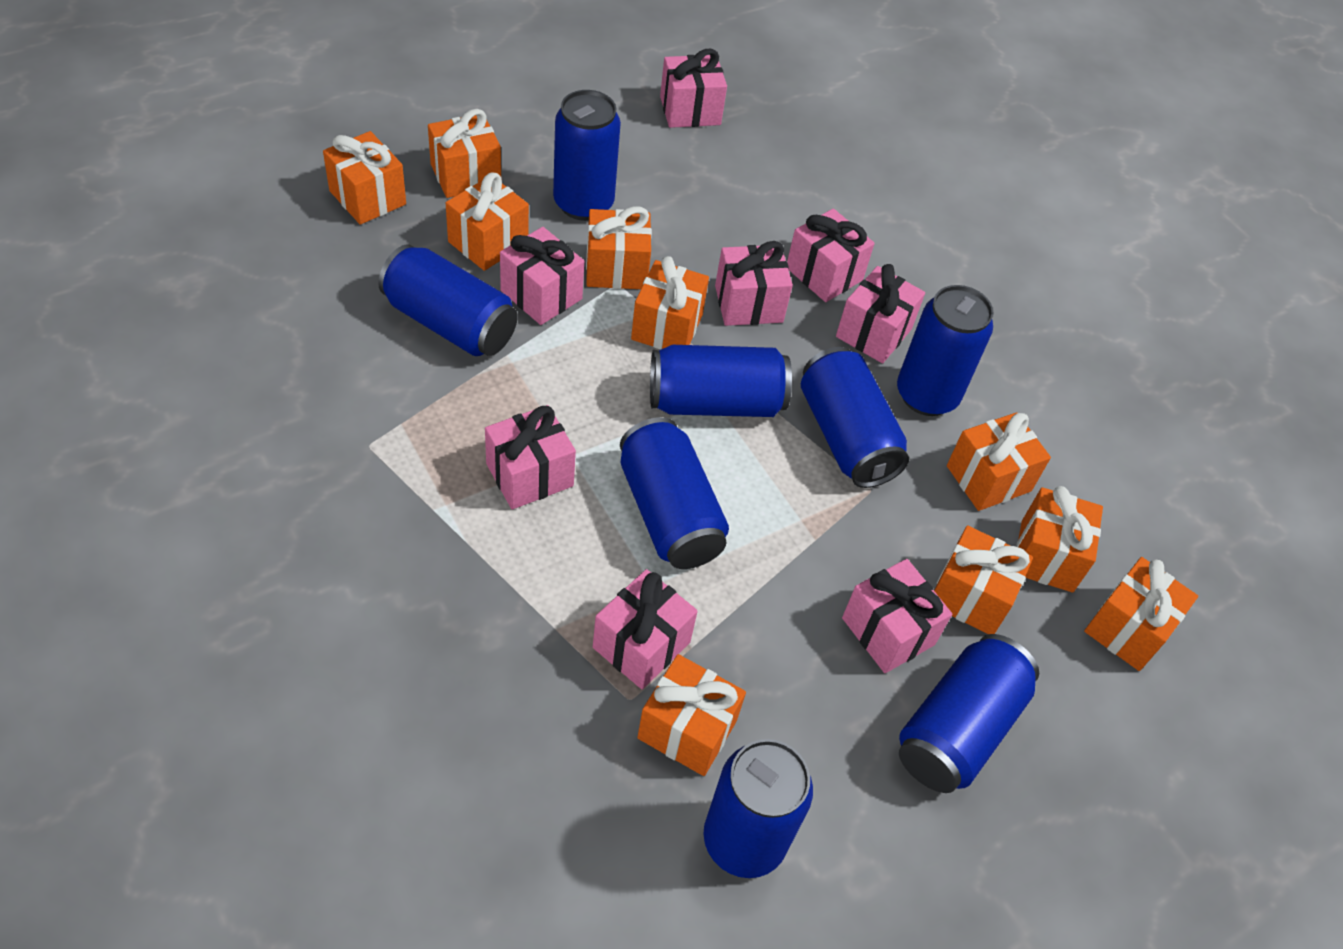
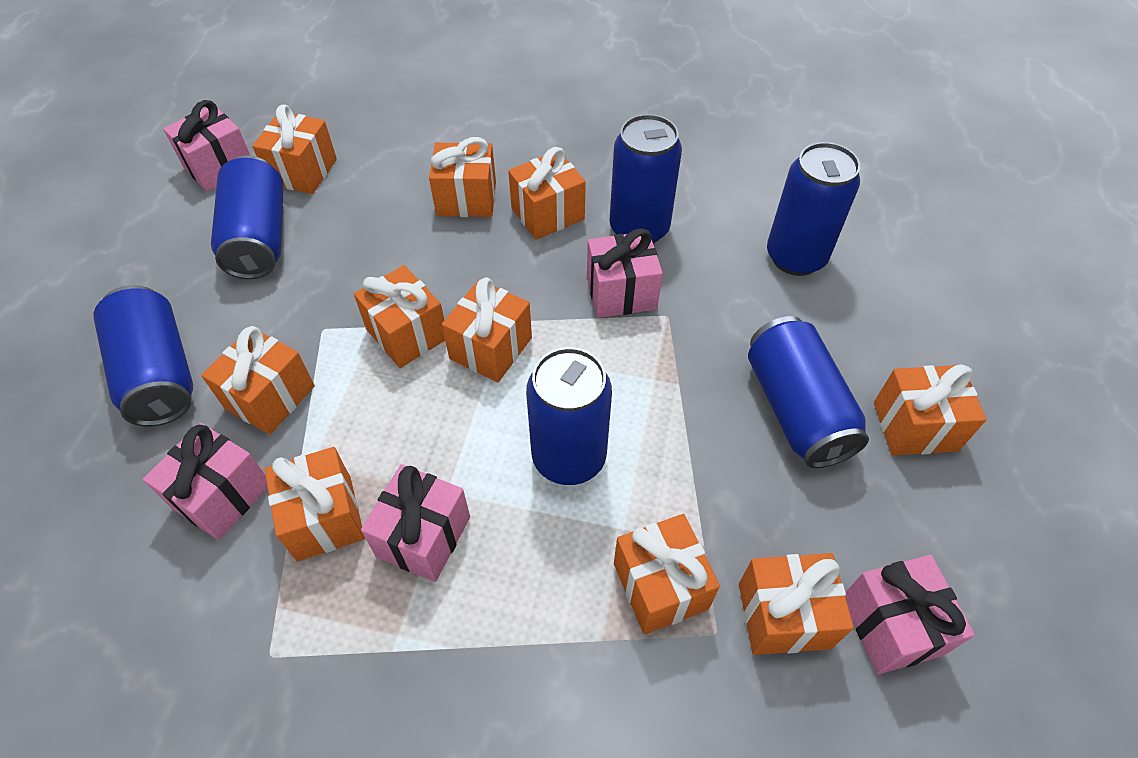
blue can: [378,244,518,356] [553,90,621,221] [620,417,729,569] [650,345,792,417] [703,739,813,878] [801,347,909,488] [897,285,994,416] [899,634,1039,793] = 8 -> [94,285,193,427] [211,155,283,279] [526,347,612,485] [610,114,682,244] [748,316,869,468] [767,142,860,276] = 6
pink gift: [485,405,576,509] [500,227,584,325] [593,569,698,690] [660,49,727,128] [715,241,793,326] [787,208,875,302] [836,264,925,363] [842,559,952,673] = 8 -> [143,423,268,540] [163,100,251,192] [361,464,470,582] [587,228,663,318] [845,555,975,674] = 5

